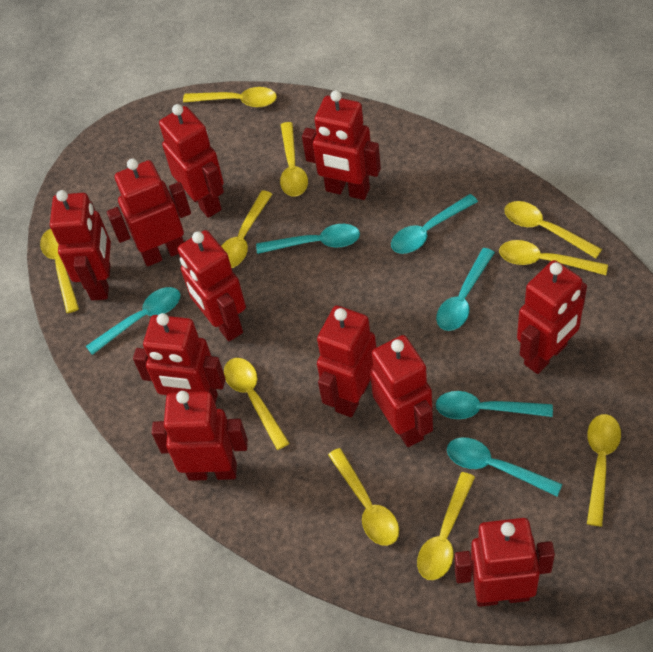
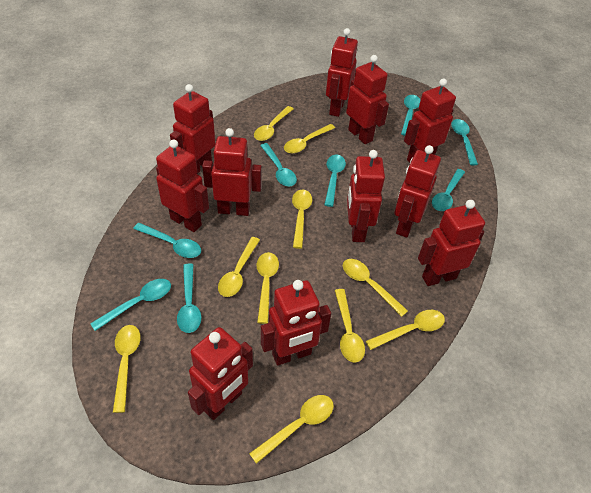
turquoise spoon: [86,287,180,355] [256,224,360,254] [391,194,478,254] [436,248,495,331] [436,391,553,419] [447,437,562,496] = 6 -> [90,279,171,331] [133,223,201,258] [177,263,201,333] [260,143,297,187] [324,155,346,207] [401,95,421,136] [432,169,465,211] [451,119,478,165] = 8

